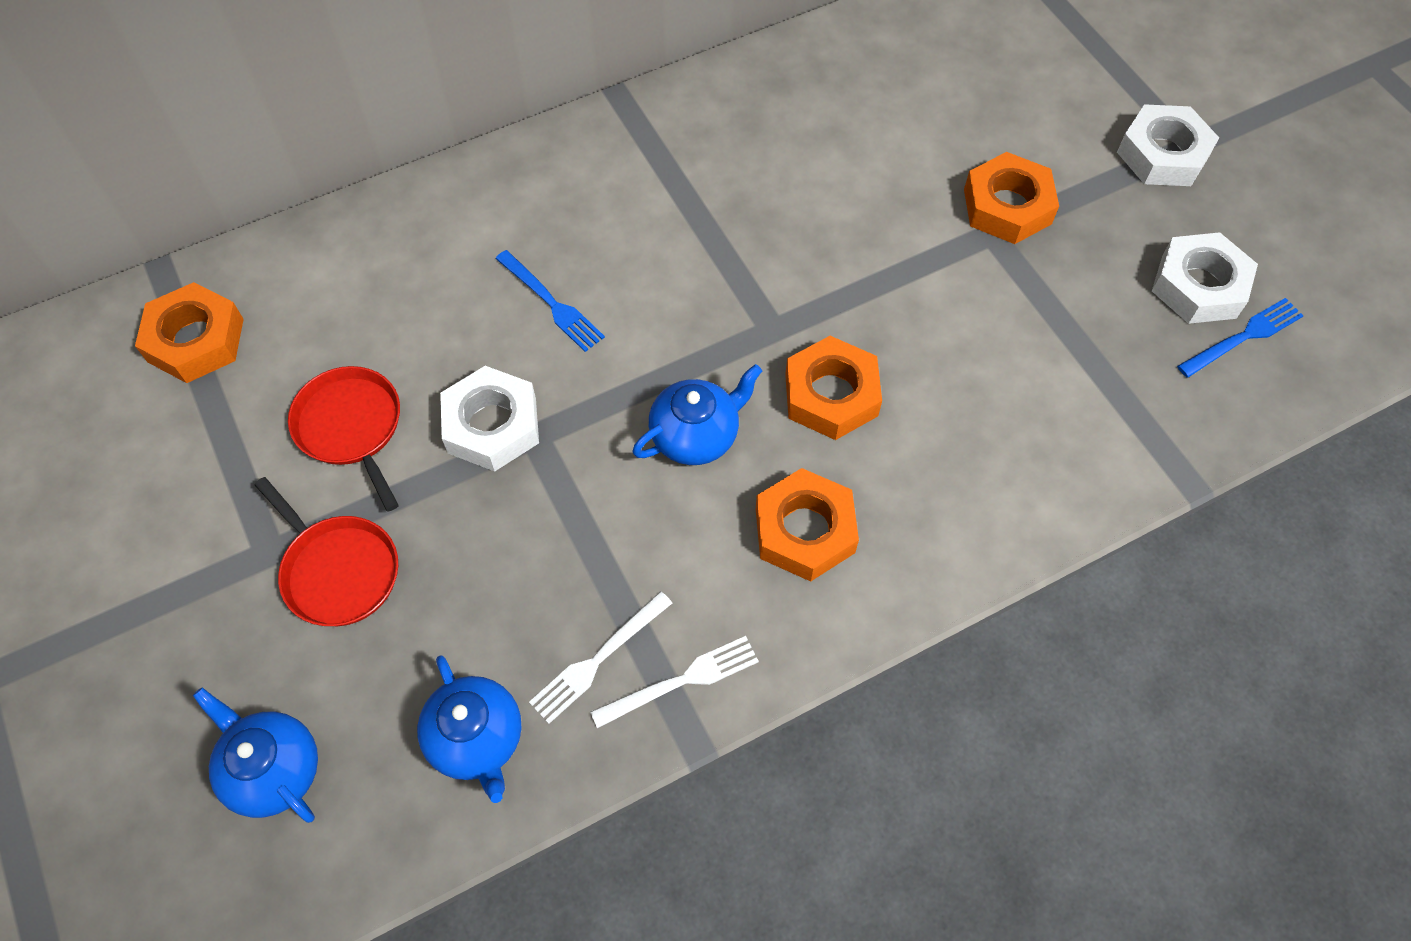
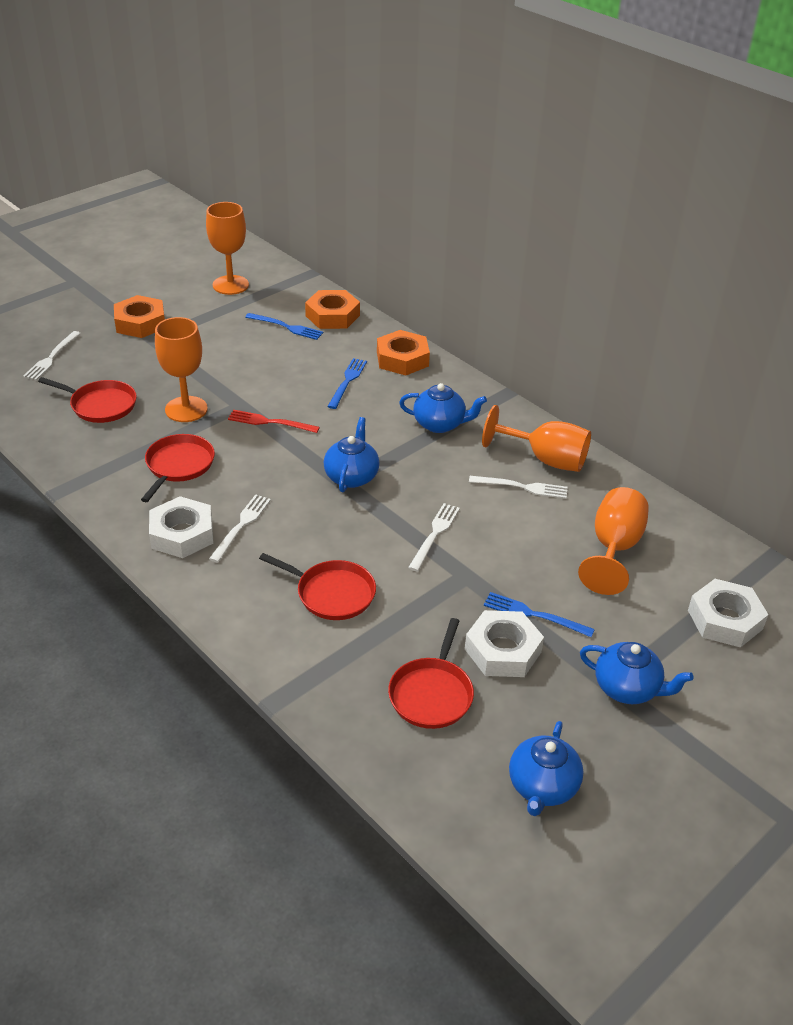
blue fork: [495,250,605,352] [1177,298,1304,378] = 2 -> [245,313,323,340] [327,358,367,409] [484,592,595,637] = 3
blue teapot: [193,687,318,823] [417,655,521,803] [632,364,762,465] = 3 -> [324,417,380,492] [399,383,487,433] [509,721,583,816] [580,642,693,704] = 4
orange goblet: none = 0 -> [155,317,208,422] [206,202,249,295] [482,405,591,472] [578,487,649,595] = 4
orange nut: [135,282,244,383] [756,468,859,582] [785,336,882,440] [964,152,1059,244] = 4 -> [114,295,165,338] [305,290,360,329] [377,330,430,376] = 3
red fork: none = 0 -> [228,410,320,433] = 1
red pan: [255,477,398,626] [288,366,400,512] = 2 -> [38,377,137,423] [141,434,215,502] [259,553,376,620] [388,618,474,729] = 4
white fork: [529,591,672,724] [590,636,759,728] = 2 -> [23,331,81,380] [209,494,271,563] [408,503,460,572] [469,476,568,499] = 4

